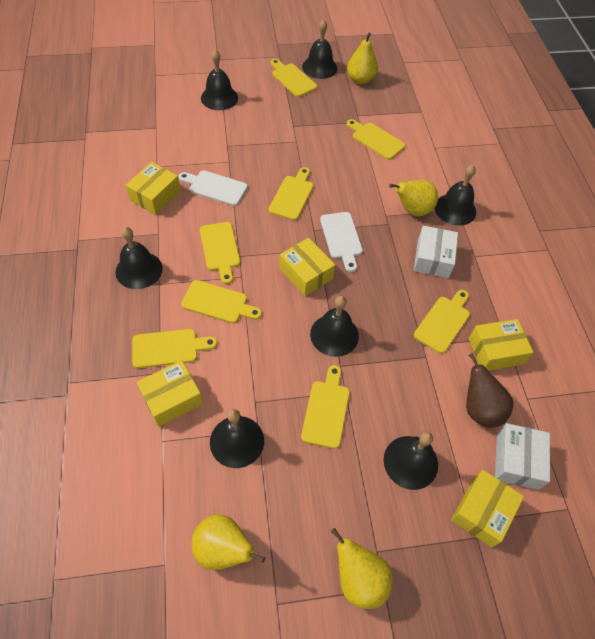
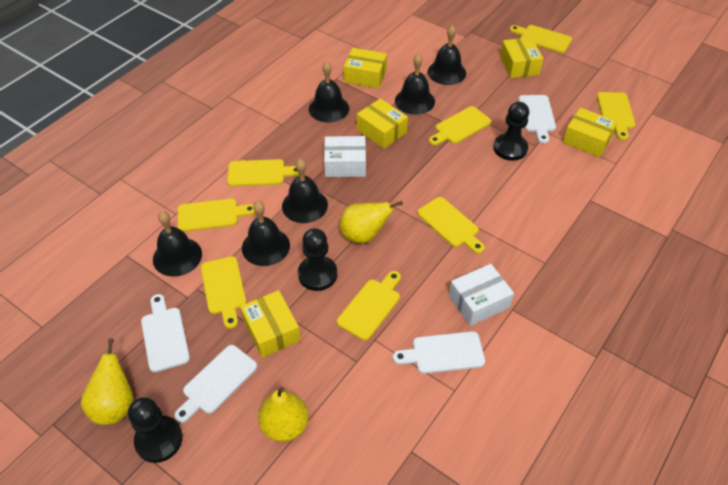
black bell: [115,227,162,289] [201,50,238,110] [210,409,264,468] [302,20,337,79] [310,296,359,357] [384,432,438,490] [435,165,476,226] = 7 -> [153,211,202,277] [242,201,290,266] [282,159,328,223] [309,61,349,122] [395,53,435,115] [428,25,466,85] = 6
black pawn: none = 0 -> [128,397,183,463] [298,228,337,291] [493,102,529,161] = 3
brown pear: [466,353,513,428] = 1 -> none = 0
white cutting board: [178,171,248,206] [320,212,363,272] = 2 -> [141,294,190,372] [174,345,257,423] [393,331,485,374] [518,95,556,144] = 4
yellow pear: [191,514,265,570] [331,528,393,609] [347,33,378,84] [389,180,438,216] = 4 -> [81,338,133,425] [258,387,309,442] [340,201,403,244] = 3

